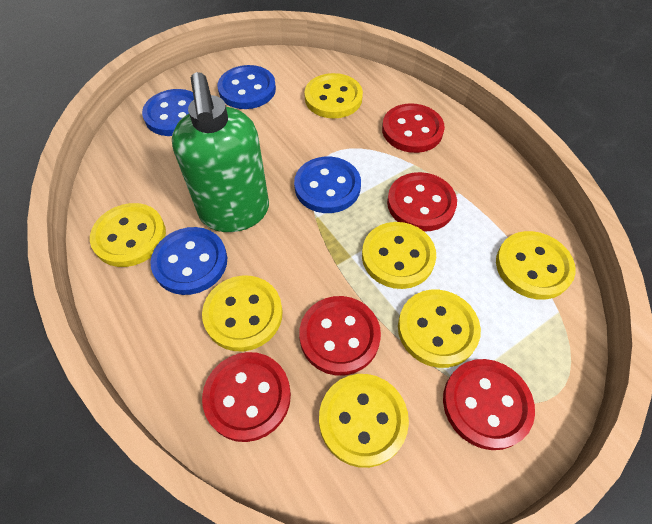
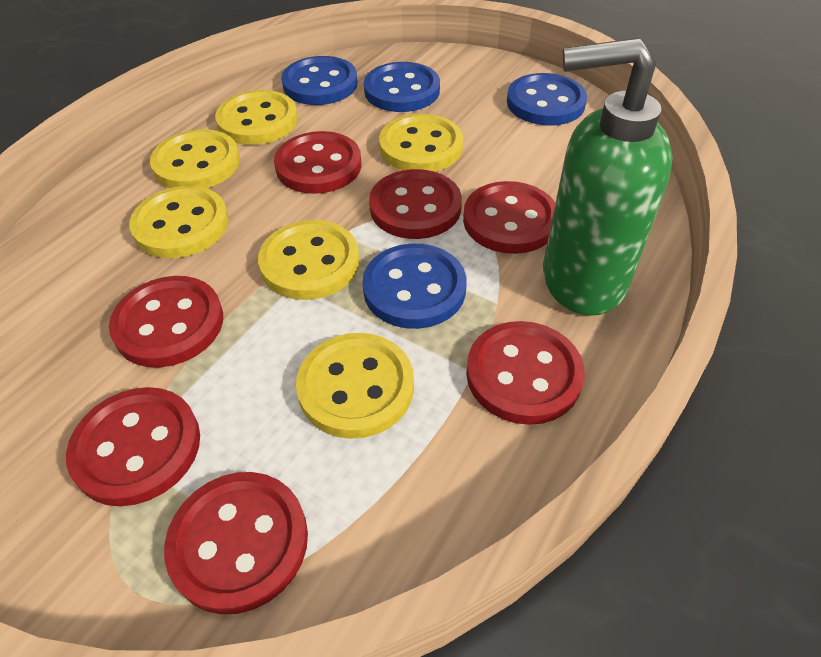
red button: [202,352,291,442] [299,296,381,376] [382,103,445,153] [387,172,457,231] [443,359,535,450] = 5 -> [66,387,200,506] [109,276,223,368] [164,472,308,614] [274,131,362,194] [369,169,462,239] [463,181,555,254] [466,321,585,425] = 7
yellow button: [90,203,166,267] [202,276,283,351] [304,73,363,118] [319,374,409,468] [362,222,436,289] [398,290,481,368] [496,231,576,300] = 7 -> [129,186,229,258] [150,129,240,188] [215,90,298,145] [258,220,360,300] [296,333,414,439] [379,114,463,172] = 6

